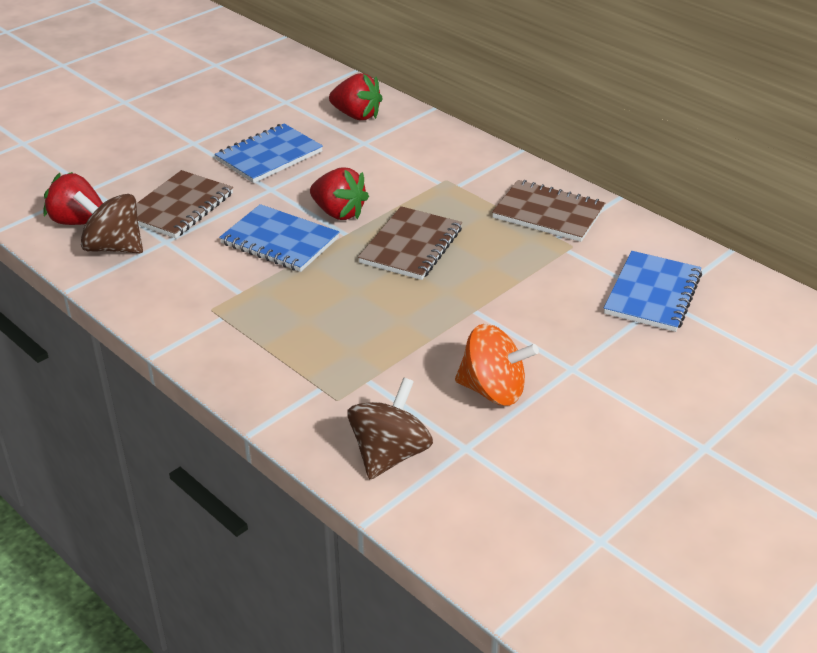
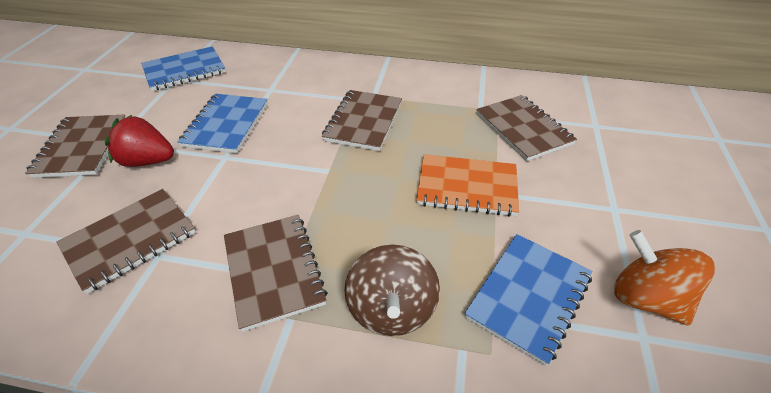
brown notebook: [136,170,233,238] [358,206,462,280] [492,180,605,242] = 3 -> [25,115,126,178] [56,189,196,294] [224,215,327,332] [322,90,402,151] [476,95,577,161] = 5
brown spinning top: [73,191,143,253] [347,378,433,479] = 2 -> [344,245,440,336] = 1
orange notebook: none = 0 -> [416,154,519,217] = 1
red strawberry: [43,172,103,225] [310,167,369,220] [329,73,383,120] = 3 -> [105,115,174,167] = 1

